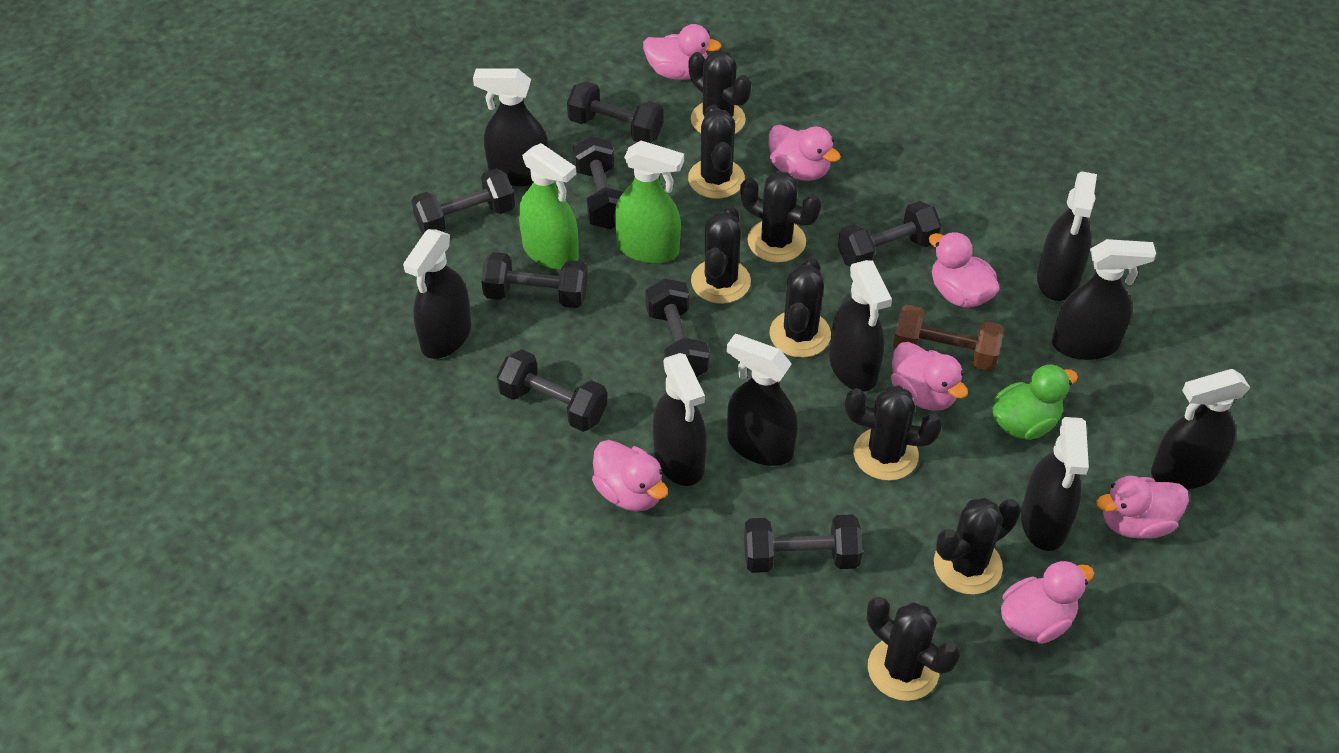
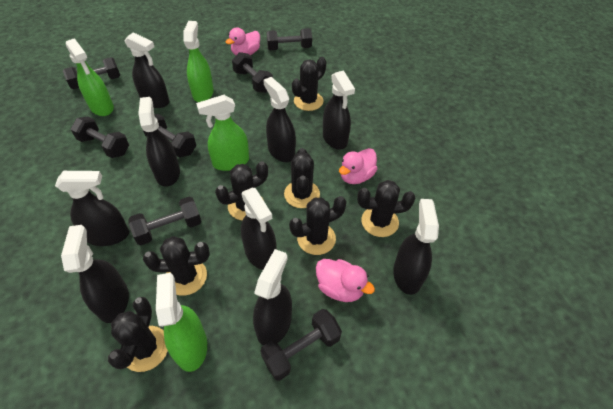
black cactus: [688,104,745,199] [689,49,751,134] [691,205,751,304] [740,171,821,263] [769,257,831,358] [845,386,942,481] [867,597,960,701] [934,498,1021,595] = 8 -> [108,297,168,372] [143,236,209,296] [215,161,268,220] [284,148,320,208] [289,196,347,255] [292,57,326,111] [357,180,415,237] = 7
black dumbbell: [411,169,515,234] [481,252,588,308] [497,349,607,432] [567,81,664,143] [573,136,623,229] [645,278,710,377] [744,514,863,573] [838,201,942,267] = 8 -> [63,57,120,89] [71,116,129,158] [128,197,201,245] [143,114,196,158] [232,52,273,93] [260,309,342,381] [267,28,312,50] = 7
brown dumbbell: [893,305,1004,371] = 1 -> none = 0
green duck: [993,364,1078,440] = 1 -> none = 0
green spray bottle: [519,143,579,270] [615,141,684,264] = 2 -> [66,38,114,116] [156,273,207,372] [183,21,214,102] [196,95,249,171] = 4
pink duck: [592,440,668,511] [643,24,721,80] [769,125,841,181] [891,342,968,411] [929,232,1000,307] [1001,560,1094,644] [1097,476,1189,539] = 7 -> [226,27,260,55] [316,259,375,302] [339,148,377,184] = 3

